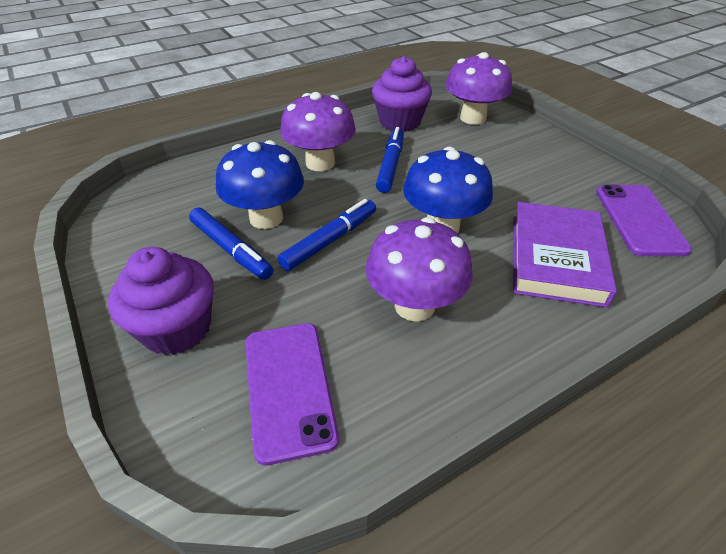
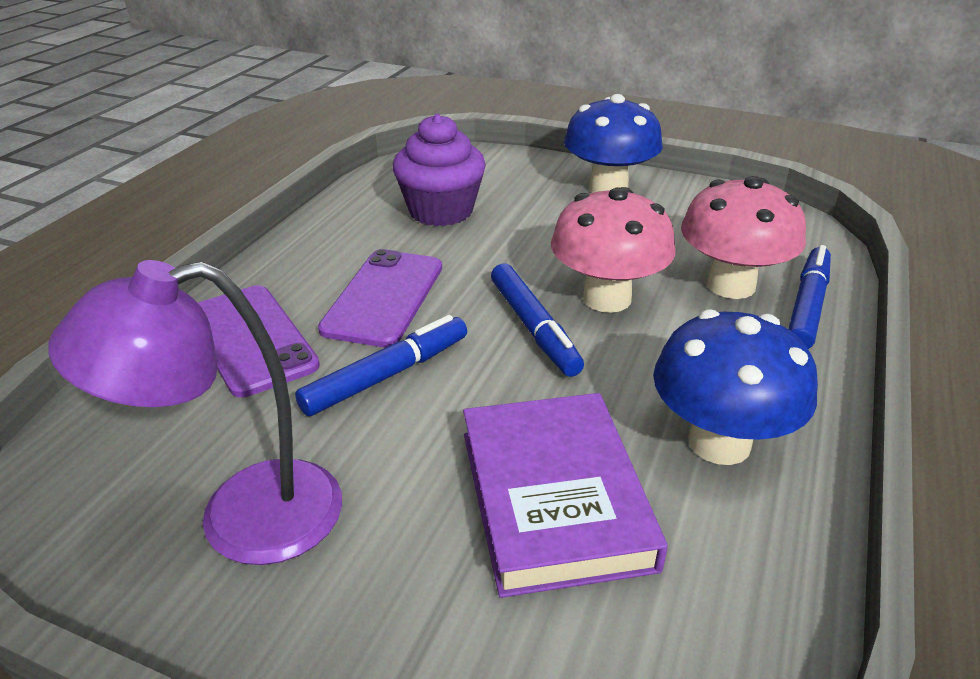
pink mushroom: none = 0 -> [551,187,676,313] [681,176,806,299] = 2
purple cupcake: [108,247,214,355] [372,56,432,132] = 2 -> [393,114,486,226] = 1
purple lamp: none = 0 -> [48,260,342,565] = 1
purple mushroom: [280,92,356,171] [366,217,473,322] [446,52,512,125] = 3 -> none = 0

